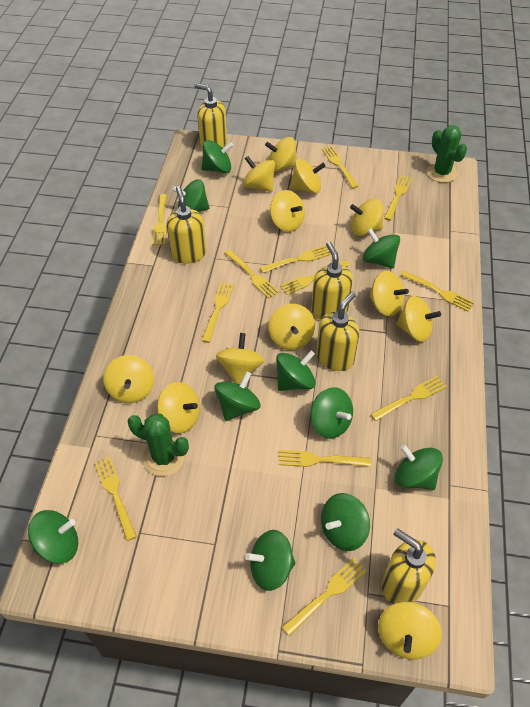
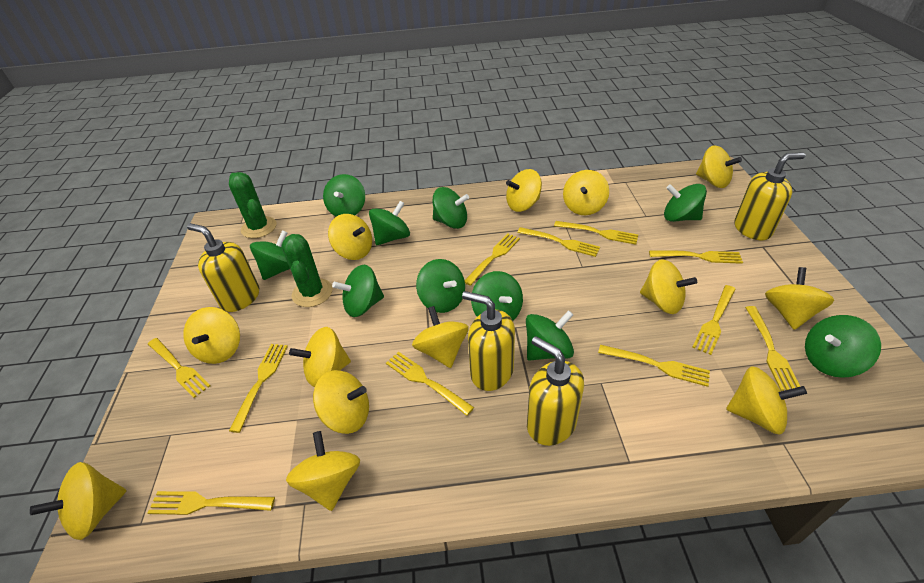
yellow fork: [95,457,137,541] [152,194,167,245] [201,282,234,343] [224,249,279,299] [260,245,331,273] [279,450,371,467] [280,260,350,295] [282,558,367,636] [322,146,359,188] [371,376,447,421] [384,175,412,221] [400,271,474,311] = 12 -> [148,338,210,398] [148,491,275,515] [229,344,288,433] [386,352,474,416] [464,233,520,286] [517,227,600,257] [554,221,638,245] [598,345,710,387] [649,251,743,264] [692,285,736,355] [745,306,801,391] = 11
yellow soap dispenser: [166,186,207,264] [194,83,227,150] [311,242,353,320] [316,292,360,371] [382,528,436,604] = 5 -> [187,223,259,312] [462,291,515,391] [527,336,584,446] [734,152,805,240] = 4
yellow spinning top: [103,355,154,403] [157,382,200,433] [216,333,264,384] [243,156,275,192] [265,137,297,172] [269,304,315,350] [270,190,305,232] [290,159,325,194] [350,198,383,236] [369,271,409,316] [378,601,442,660] [396,296,441,342] = 12 -> [30,462,127,540] [183,307,240,364] [286,431,360,511] [289,327,351,387] [313,370,369,434] [328,214,372,260] [412,306,469,368] [506,169,542,212] [563,170,609,215] [640,259,697,314] [696,145,742,188] [726,366,807,435] [765,267,834,330] = 13

